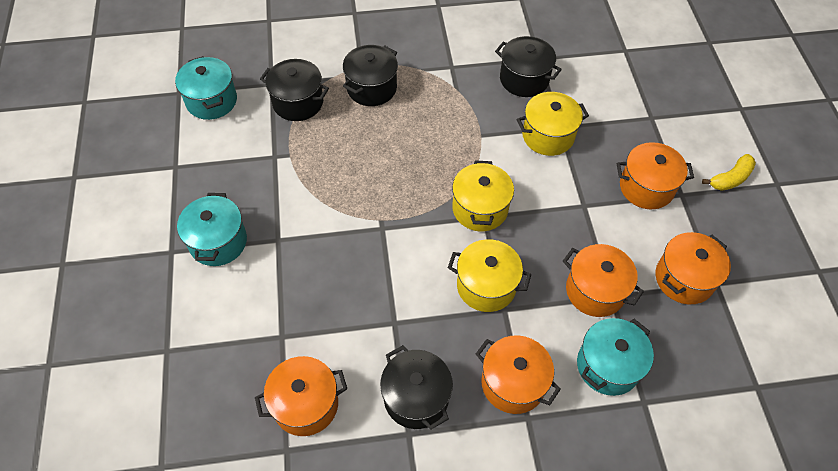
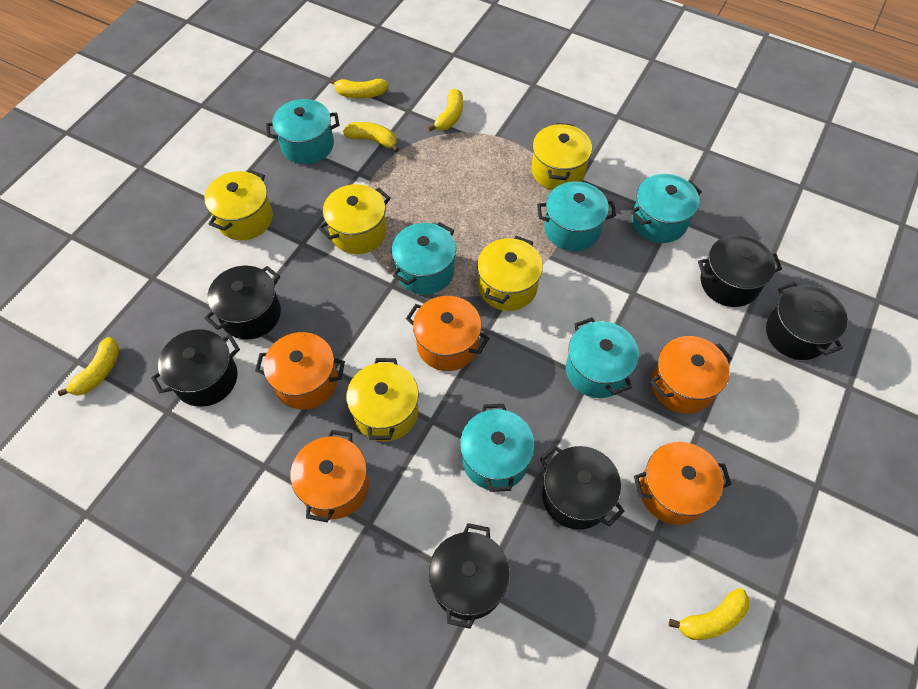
black pot: [260,59,329,121] [343,45,398,106] [380,345,453,430] [495,36,562,97] = 4 -> [151,329,240,407] [204,266,281,340] [428,523,510,629] [540,445,625,530] [698,235,782,307] [766,282,848,360] = 6
turquoise pot: [175,56,237,120] [177,193,247,266] [577,318,654,396] = 3 -> [266,99,340,164] [391,222,456,295] [460,404,535,492] [537,181,616,251] [566,317,639,398] [631,174,702,243] = 6
yellow banana: [702,154,756,191] = 1 -> [58,337,119,396] [329,78,388,99] [343,122,399,152] [428,89,463,132] [669,588,750,640] = 5
yellow pot: [448,239,531,312] [452,160,514,231] [517,92,589,156] = 3 -> [204,170,273,240] [318,184,391,254] [346,358,419,442] [477,236,543,311] [532,123,592,190] = 5

